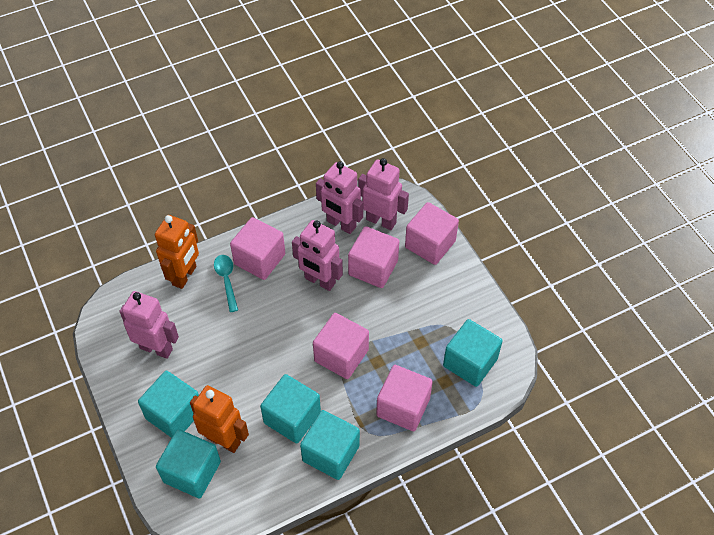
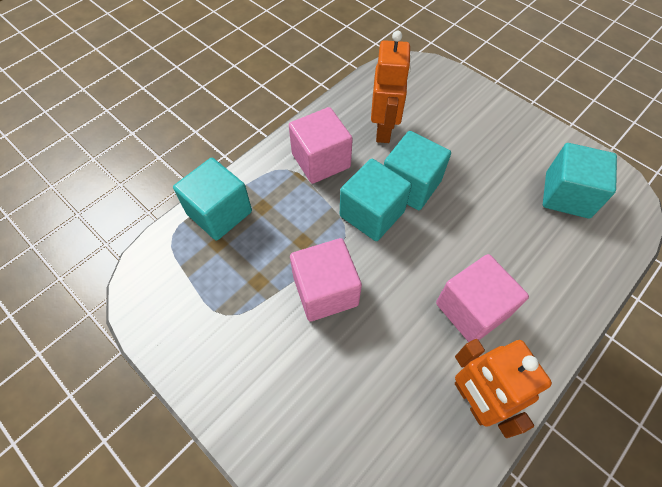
pink cube: [230,217,285,280] [313,313,369,379] [348,226,399,288] [376,365,433,431] [405,202,459,265] = 5 -> [289,107,353,184] [290,238,362,321] [436,254,529,342] = 3
pink robot: [119,291,179,359] [292,220,343,291] [316,161,363,234] [358,158,409,230] = 4 -> none = 0
turquoise cube: [138,371,199,438] [156,429,221,498] [260,374,321,444] [300,410,360,480] [443,319,503,387] = 5 -> [173,158,252,240] [340,159,412,241] [384,131,451,210] [543,143,617,218] = 4
turquoise spoon: [214,255,238,312] = 1 -> none = 0

